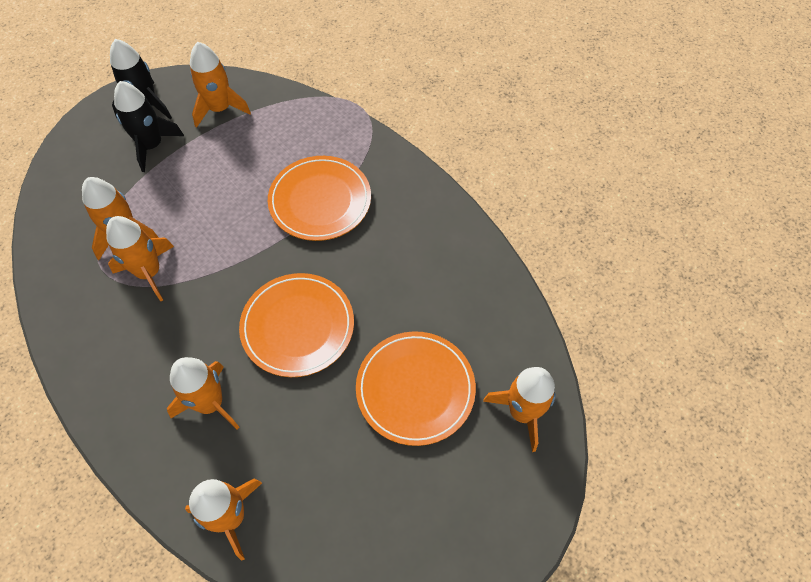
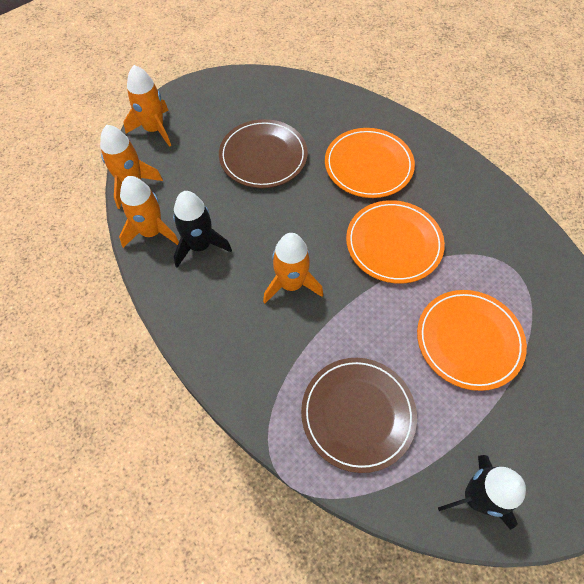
brown plate: none = 0 -> [219,119,308,188] [301,358,417,473] = 2
orange rocket: [82,177,159,260] [106,216,174,302] [167,357,240,430] [185,479,262,561] [190,42,251,128] [483,367,556,452] = 6 -> [100,125,163,209] [119,176,179,248] [124,65,171,147] [263,233,323,303] = 4

